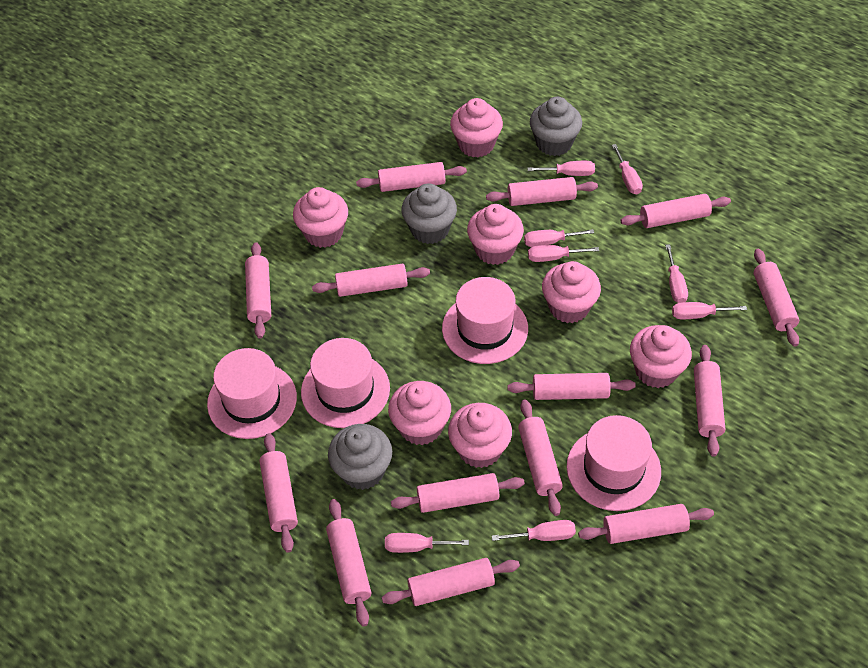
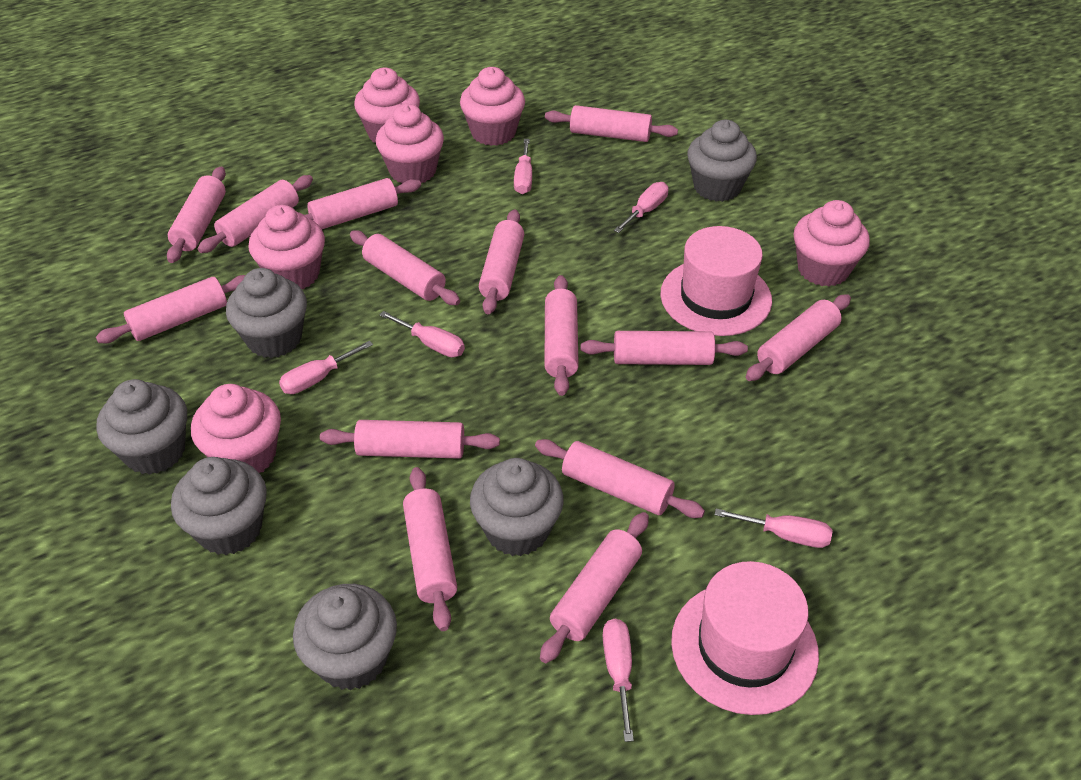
grey cupcake: [328,424,392,490] [401,183,457,244] [530,96,582,156] = 3 -> [96,379,187,475] [171,457,267,555] [226,268,307,358] [293,584,397,690] [470,458,564,556] [687,120,757,202] = 6
pink cupcake: [293,187,348,248] [388,381,451,445] [448,403,512,468] [450,98,503,158] [467,204,524,265] [542,261,601,323] [630,325,692,388] = 7 -> [191,384,281,473] [248,205,325,289] [354,68,420,143] [376,104,444,183] [460,67,525,146] [793,200,870,287] = 6
pink hat: [207,348,297,439] [301,338,390,428] [442,277,528,364] [567,415,661,511] = 4 -> [661,226,772,336] [671,561,819,715] = 2
pink screwdriver: [385,533,469,553] [492,520,576,541] [524,229,594,247] [527,161,595,176] [528,245,599,262] [612,144,643,194] [665,244,688,303] [672,302,747,319] = 8 -> [279,341,373,394] [380,311,465,357] [514,139,532,194] [603,619,634,742] [614,182,669,233] [714,509,832,548] = 6

